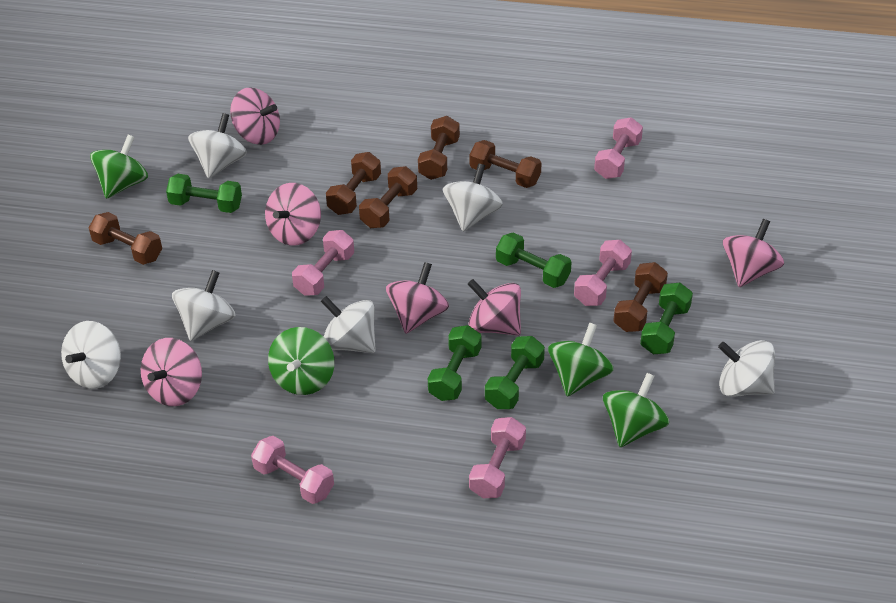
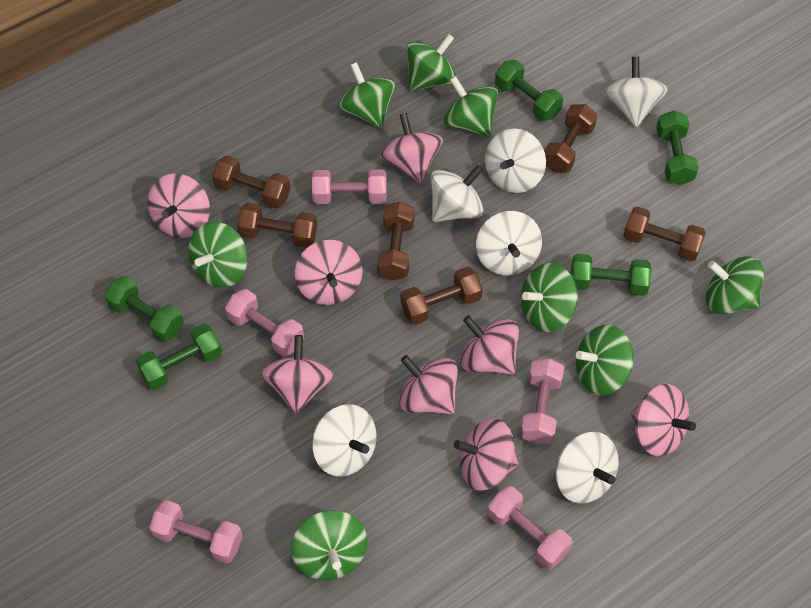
green spinning top: [90,134,148,199] [268,327,334,395] [548,322,614,396] [603,373,669,447] = 4 -> [188,221,248,288] [291,510,367,580] [338,62,396,128] [406,34,456,91] [444,76,498,137] [521,263,578,332] [576,325,634,395] [706,256,764,314] = 8
pink spinning top: [141,338,202,406] [230,87,280,145] [265,183,321,246] [386,262,449,334] [468,279,521,336] [723,219,784,287] = 6 -> [148,173,210,238] [262,335,333,414] [295,240,363,305] [381,113,443,183] [399,355,458,414] [454,418,518,491] [461,315,519,375] [631,384,696,456] = 8

